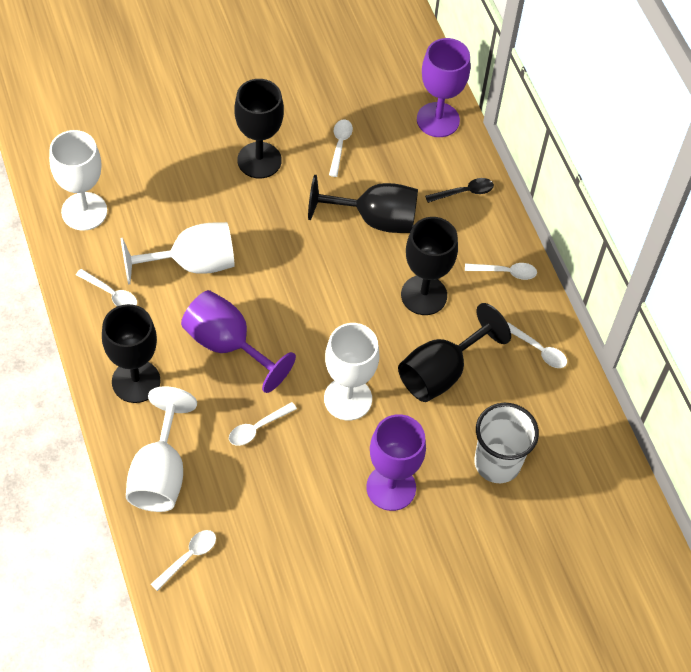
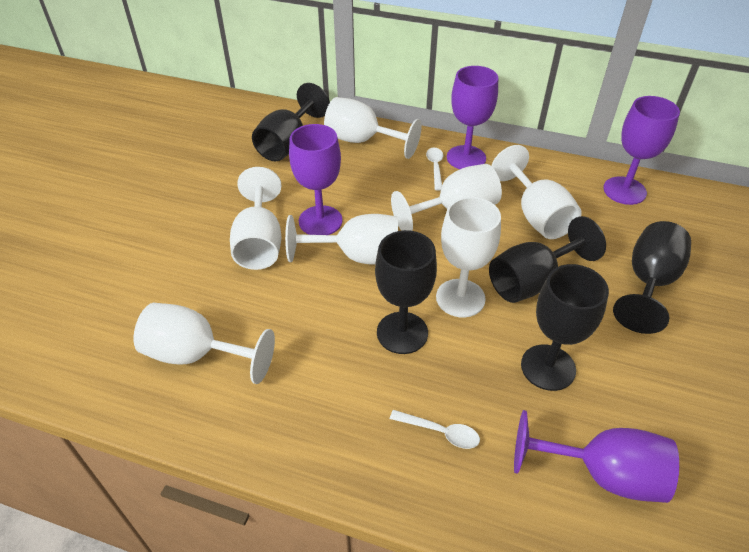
black spoon: [425,178,494,203] = 1 -> none = 0
purple goblet: [181,290,296,393] [366,414,426,511] [417,38,470,137] = 3 -> [289,124,342,235] [447,66,498,169] [514,410,679,503] [603,96,680,205] = 4
white cup: [474,403,539,483] = 1 -> none = 0
white goblet: [49,130,107,231] [121,222,235,284] [126,386,197,512] [324,323,379,421] = 4 -> [134,303,275,384] [230,167,281,270] [285,214,398,265] [324,97,422,159] [391,164,502,231] [436,197,501,317] [491,145,582,239] = 7
white spoon: [76,269,137,306] [151,530,216,591] [229,402,297,446] [329,119,353,177] [465,263,537,280] [508,322,567,368] = 6 -> [390,410,480,449] [426,148,443,191] = 2

